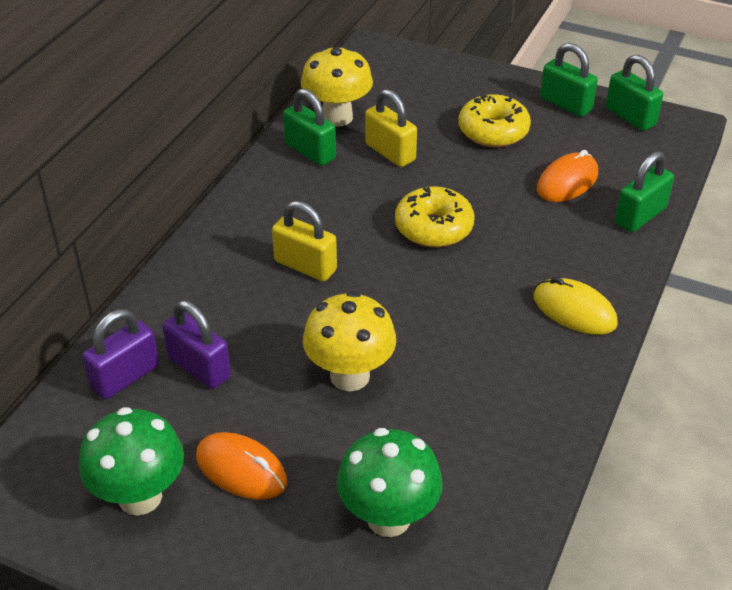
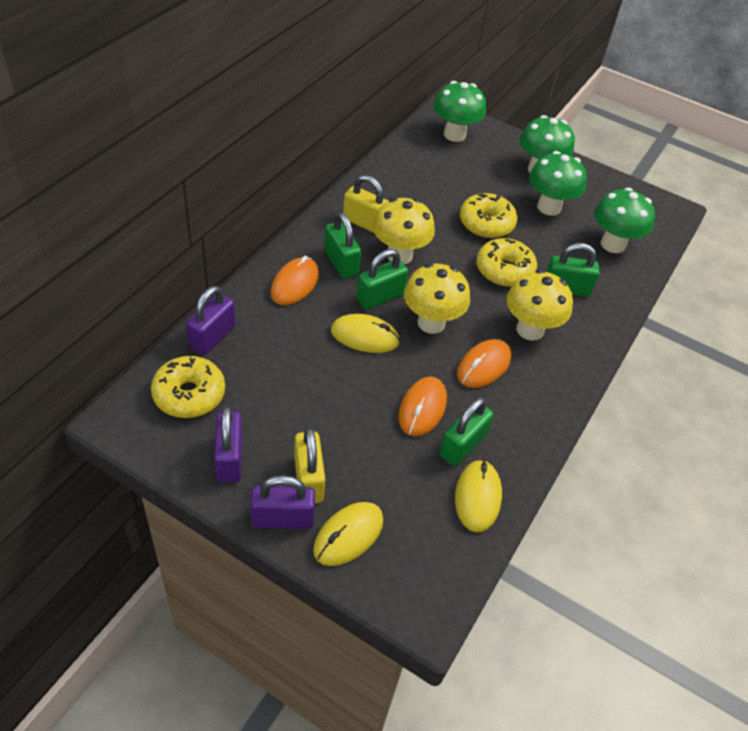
green mushroom: [79,407,184,515] [337,428,443,537] = 2 -> [434,81,486,142] [520,115,575,173] [529,151,587,216] [595,188,655,253] = 4
orange mouse: [196,432,287,500] [537,150,598,202] = 2 -> [270,256,319,305] [399,377,447,436] [457,339,511,388] = 3
purple padlock: [82,309,159,399] [163,300,231,389] = 2 -> [186,286,236,355] [214,406,243,482] [250,475,315,529] = 3
yellow donut: [395,186,474,247] [458,94,531,147] = 2 -> [151,356,225,418] [460,193,517,238] [476,238,537,287] = 3
yellow mouse: [533,277,618,335] = 1 -> [313,502,383,566] [331,314,400,353] [455,459,502,532] = 3
yellow mushroom: [301,47,373,127] [303,291,396,391] = 2 -> [373,198,435,264] [404,263,470,334] [506,269,573,341] = 3

